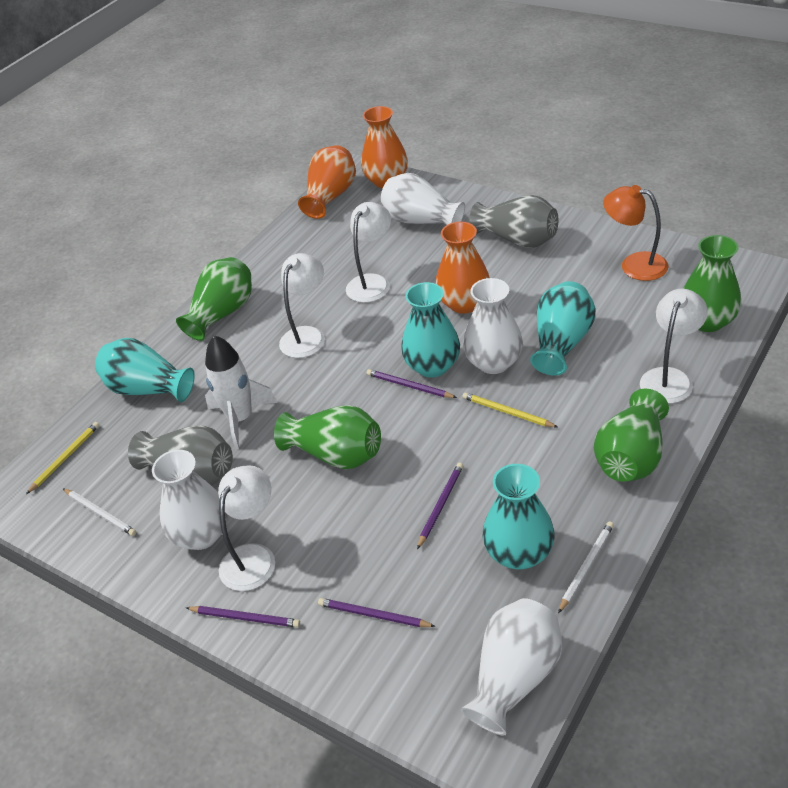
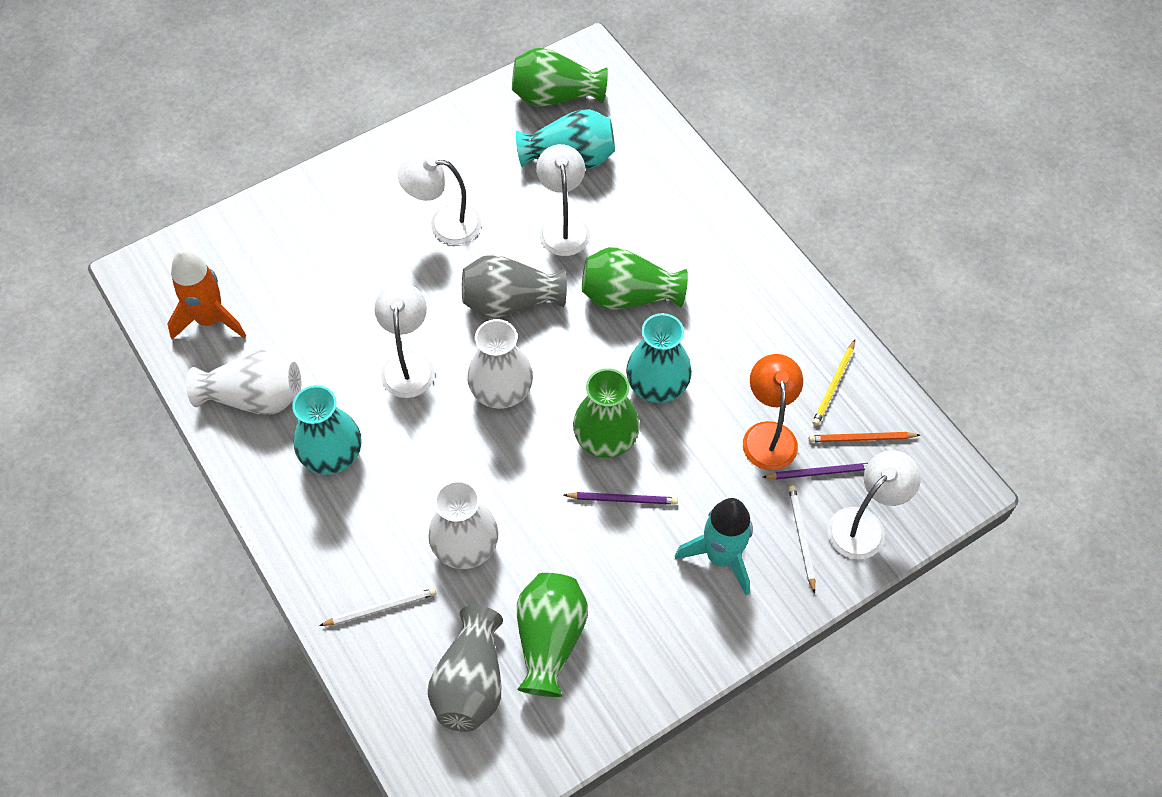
orange pencil: none = 0 -> [809,432,920,442] = 1
orange rocket: none = 0 -> [167,250,246,339] = 1
orange vase: [298,145,356,219] [361,106,408,188] [435,222,490,314] = 3 -> none = 0
purple pencil: [186,606,300,628] [318,598,436,627] [367,369,457,398] [417,463,463,549] = 4 -> [564,492,678,505] [763,463,868,479] = 2
turquoise rocket: none = 0 -> [675,498,753,595] = 1
turquoise vase: [95,338,195,402] [401,282,460,377] [483,464,555,569] [530,281,596,376] = 4 -> [292,385,362,475] [516,109,615,169] [626,313,692,403] = 3
white rocket: [205,335,277,450] = 1 -> none = 0
white vase: [152,450,228,550] [381,173,465,225] [461,598,563,736] [463,278,523,374] = 4 -> [186,349,301,415] [428,480,498,569] [467,319,533,409] = 3
yellow pencil: [26,422,99,494] [462,392,557,427] = 2 -> [812,340,855,426] = 1

